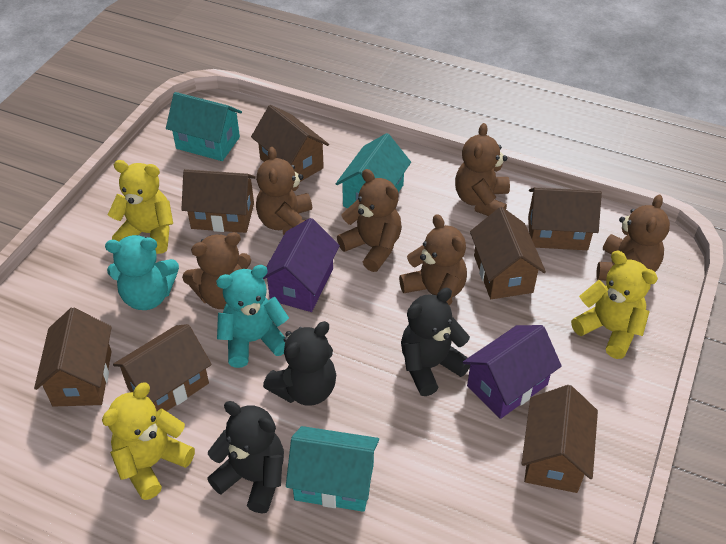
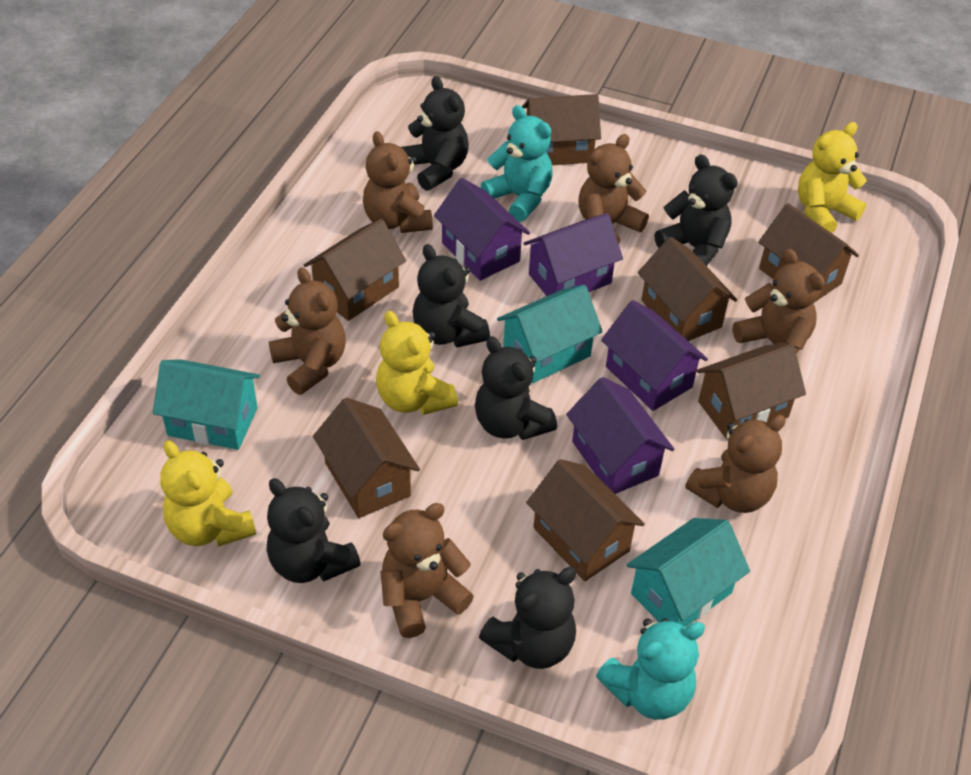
black teddy bear: [207,401,284,513] [263,321,336,406] [401,288,470,396] = 3 -> [267,478,361,583] [401,76,469,191] [413,244,490,348] [475,336,557,440] [479,567,577,669] [654,155,738,266] = 6
purple house: [263,218,340,312] [463,325,562,419] = 2 -> [434,178,530,281] [524,213,623,296] [566,377,674,494] [601,300,708,411] = 4

